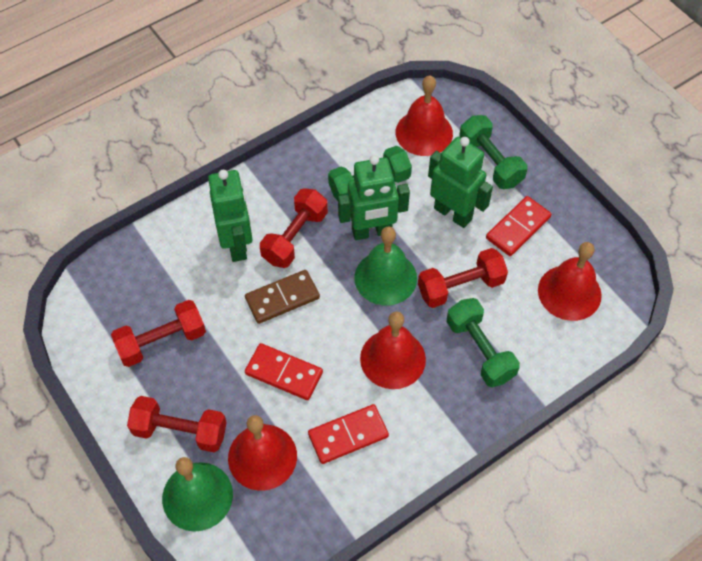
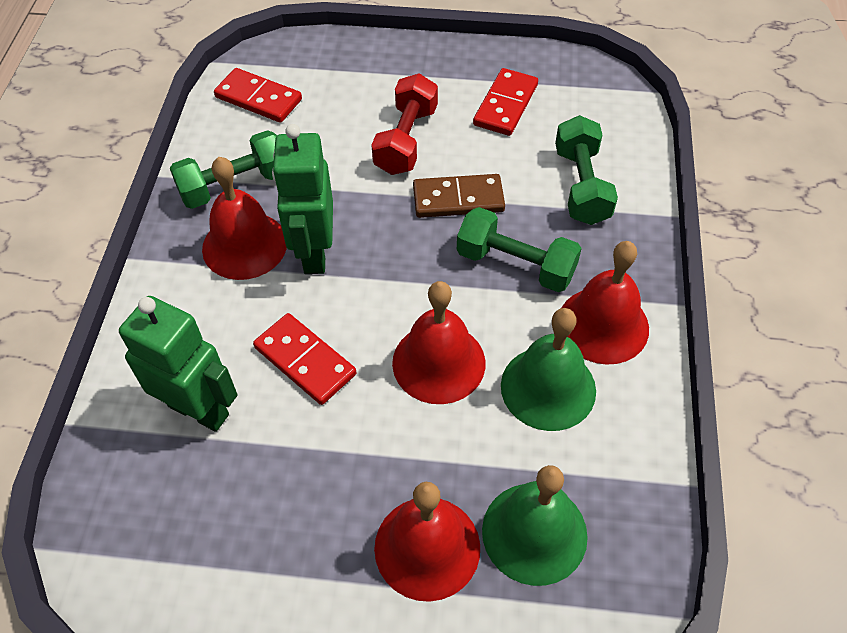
green robot: [208,170,253,262] [338,155,410,240] [428,137,493,228] = 3 -> [119,296,238,432] [272,124,333,274] = 2
red dumbbell: [111,300,206,367] [127,396,227,452] [260,188,328,268] [418,248,508,308] = 4 -> [371,73,438,175] = 1

